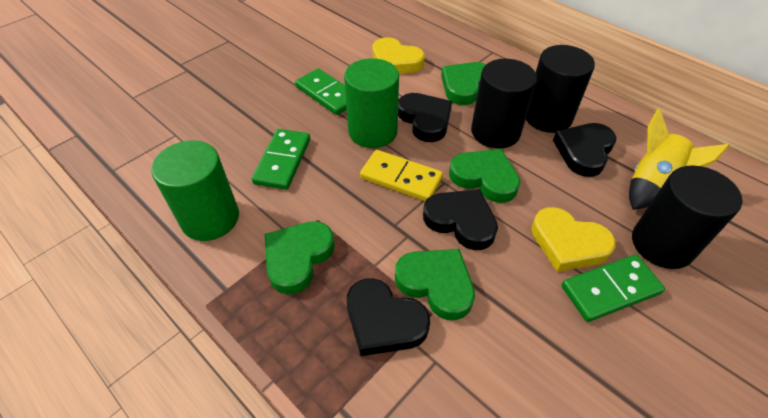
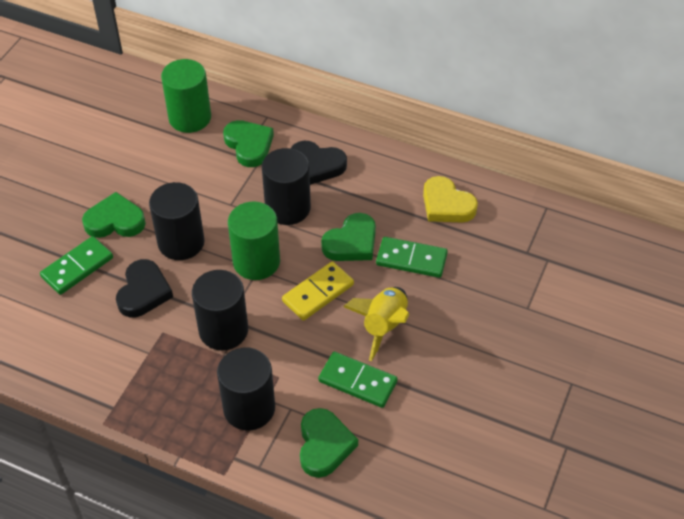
black cylinder: [471,59,537,148] [526,45,595,133] [632,165,743,269] = 3 -> [149,182,205,260] [192,270,248,351] [217,347,275,431] [262,148,311,225] = 4
black heart: [347,278,430,356] [398,93,452,142] [423,189,498,250] [553,123,616,177] = 4 -> [116,259,173,317] [290,141,347,185] = 2
yellow heart: [373,37,425,74] [531,207,616,272] = 2 -> [423,176,478,222] = 1

